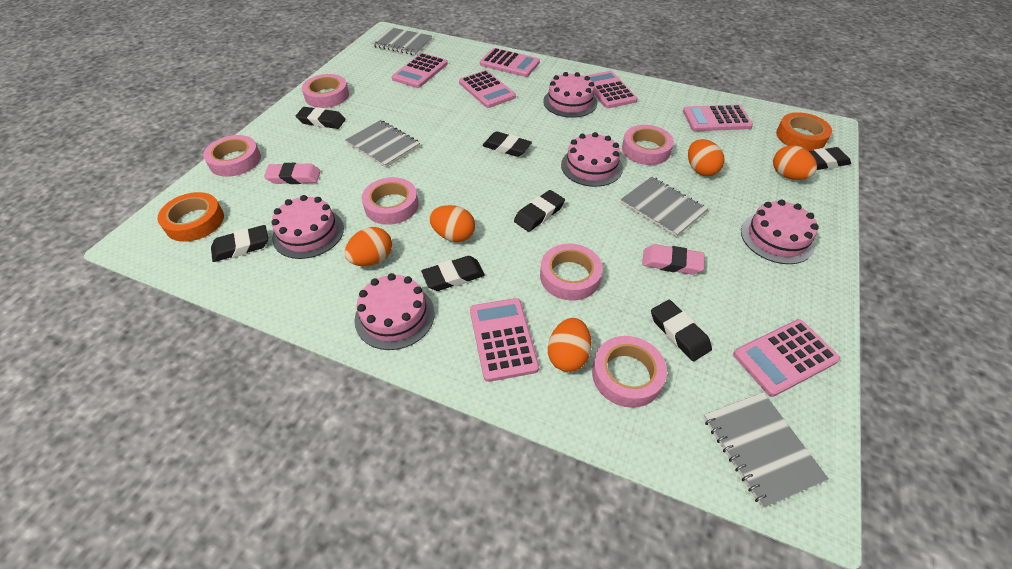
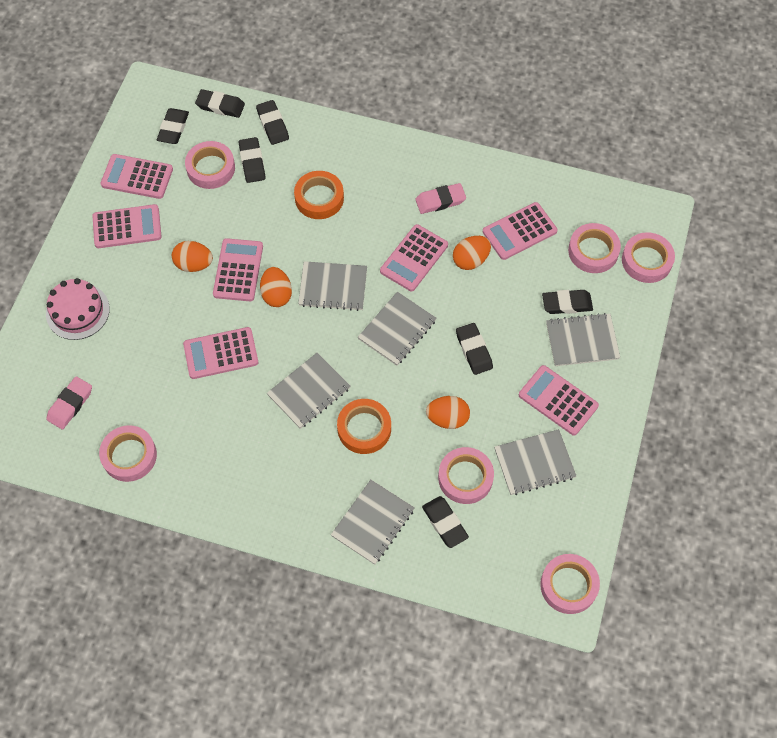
grey notebook: [346,120,420,168] [372,27,432,55] [621,176,708,237] [703,392,829,508] = 4 -> [267,352,350,429] [298,261,367,311] [331,480,415,565] [358,292,436,366] [494,429,576,495] [546,313,620,366] = 6
orange egg: [345,227,392,266] [429,205,475,242] [548,318,591,372] [688,139,725,176] [773,145,817,180] = 5 -> [172,241,213,272] [260,267,292,307] [426,396,470,429] [453,236,491,270] = 4
pink cake: [271,195,344,259] [354,273,435,350] [543,72,597,118] [561,132,623,187] [741,200,819,264] = 5 -> [46,278,110,340] = 1

